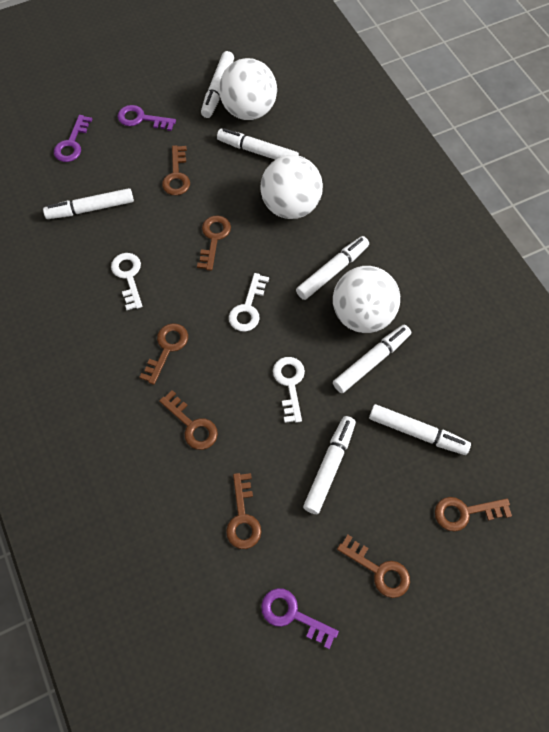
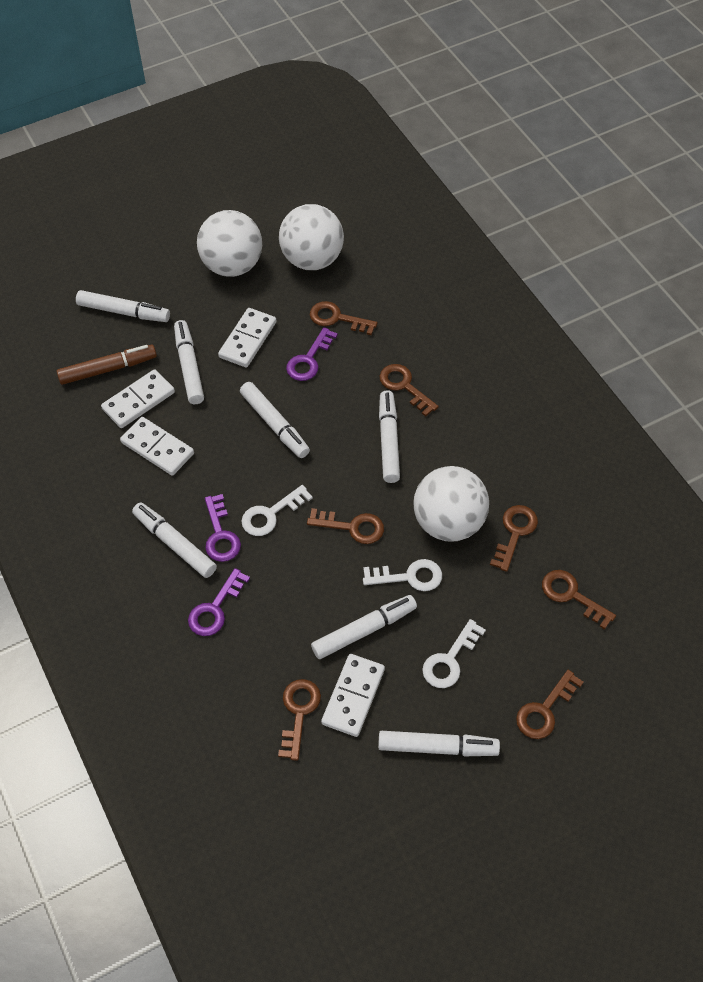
brown marker: none = 0 -> [56,345,157,385] = 1
white domino: none = 0 -> [101,369,175,428] [120,417,194,476] [218,308,276,367] [321,654,385,737] = 4

